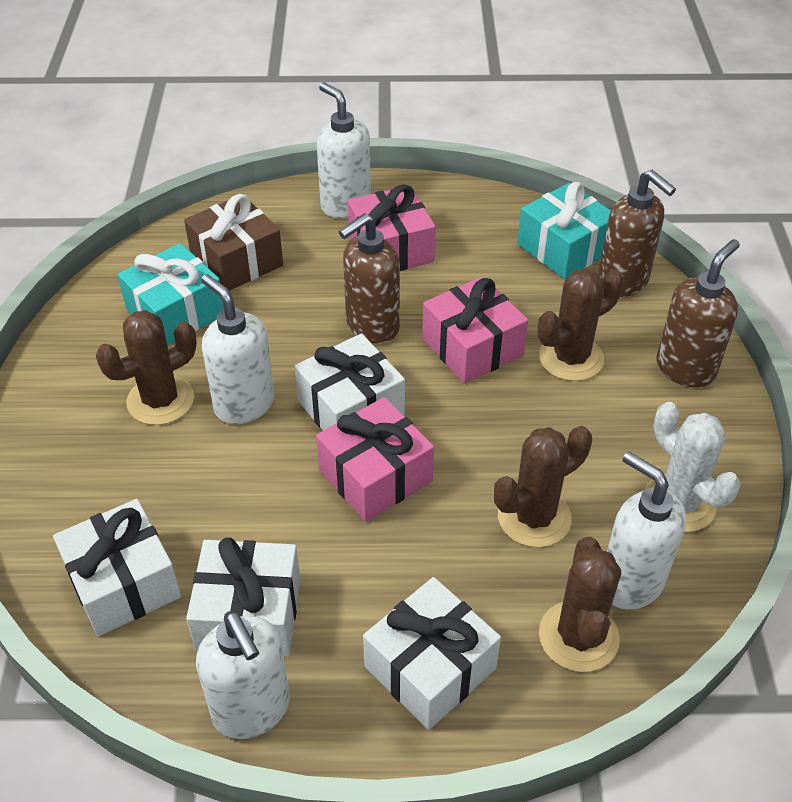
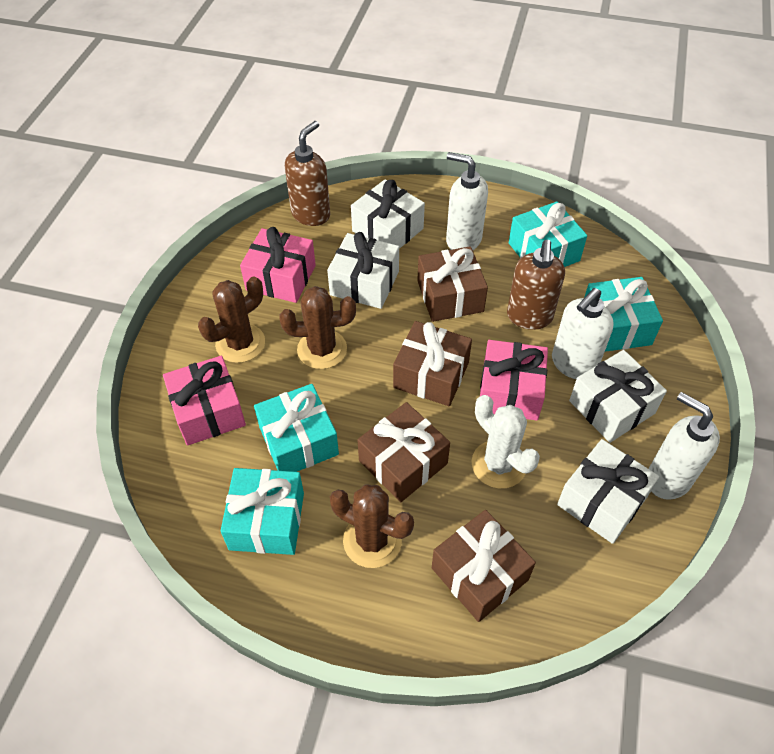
brown cactus: [96,310,197,425] [494,426,592,547] [538,268,624,381] [539,537,621,672] = 4 -> [198,277,265,363] [279,286,356,369] [330,484,414,568] = 3
brown gift: [184,194,283,291] = 1 -> [358,402,450,502] [393,321,472,406] [417,246,488,322] [432,510,536,622] = 4
brown soap dispenser: [339,213,400,343] [598,170,676,297] [656,239,740,387] = 3 -> [285,121,330,226] [507,240,565,330] = 2
turquoise gift: [117,243,224,346] [517,182,611,279] = 2 -> [221,468,304,555] [254,384,339,472] [509,202,587,267] [584,277,663,352] = 4
white soap dispenser: [196,611,290,739] [201,274,274,424] [317,82,371,218] [607,452,686,610] = 4 -> [446,152,488,250] [552,288,614,379] [649,392,720,500] = 3

